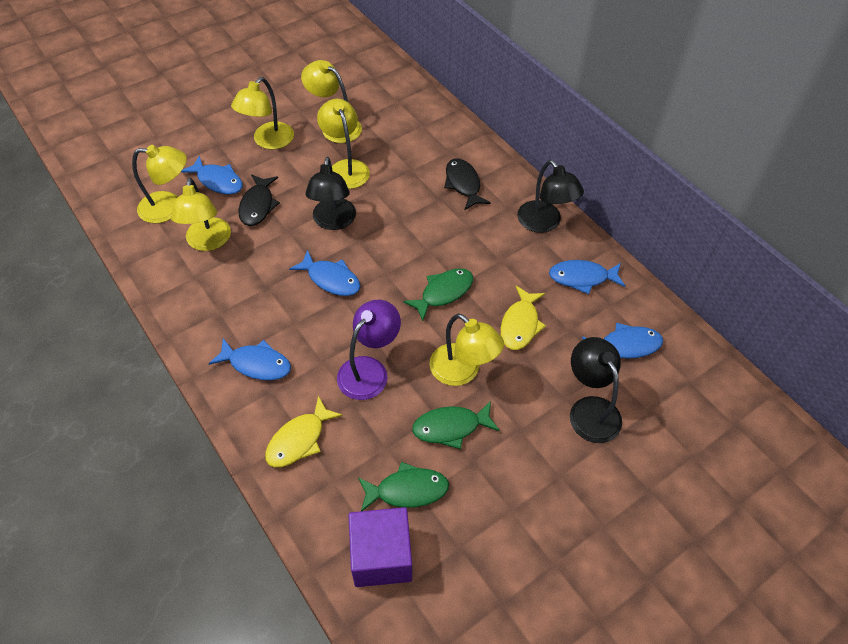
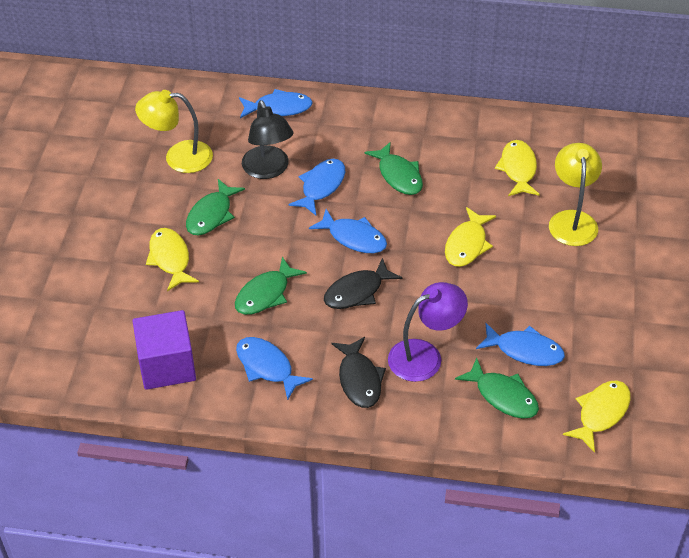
black lamp: [305,157,356,230] [517,160,584,233] [570,337,622,443] = 3 -> [242,100,293,179] = 1
green fish: [358,462,449,511] [403,268,473,321] [412,401,500,449] = 3 -> [186,179,245,236] [235,257,307,315] [364,142,423,195] [455,358,539,419] = 4
yellow fish: [265,396,343,467] [501,286,546,350] = 2 -> [146,228,199,291] [445,207,496,267] [495,140,540,196] [563,380,631,453] = 4
yellow lamp: [132,145,187,223] [171,177,231,251] [231,77,294,149] [301,60,362,143] [317,99,370,189] [429,313,504,386] = 6 -> [135,90,213,173] [549,143,602,246] = 2

